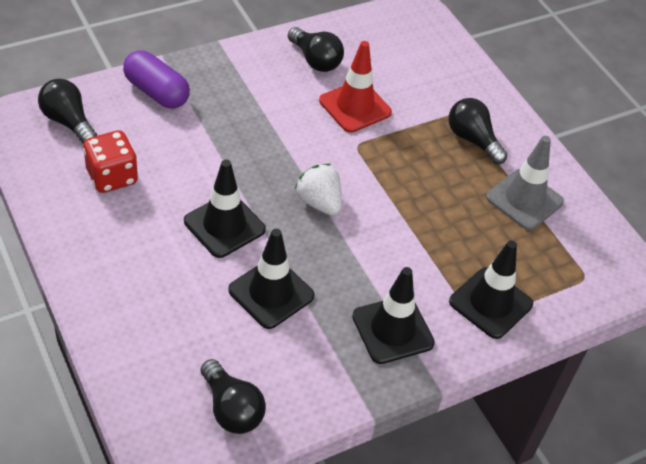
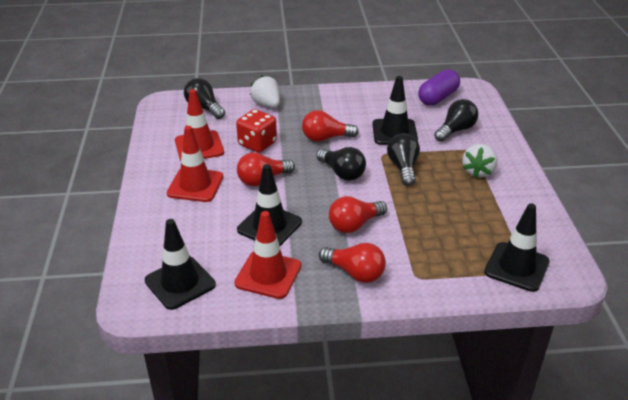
grey traffic cone: [486,136,564,230] = 1 -> none = 0
red light bulb: none = 0 -> [237,152,295,186] [302,110,359,142] [319,243,386,283] [329,196,387,233] = 4
red traffic cone: [319,41,392,133] = 1 -> [167,126,223,202] [175,89,224,160] [234,211,301,299] = 3
white strawberry: [295,164,342,216] = 1 -> [250,75,280,108] [462,144,497,179] = 2

